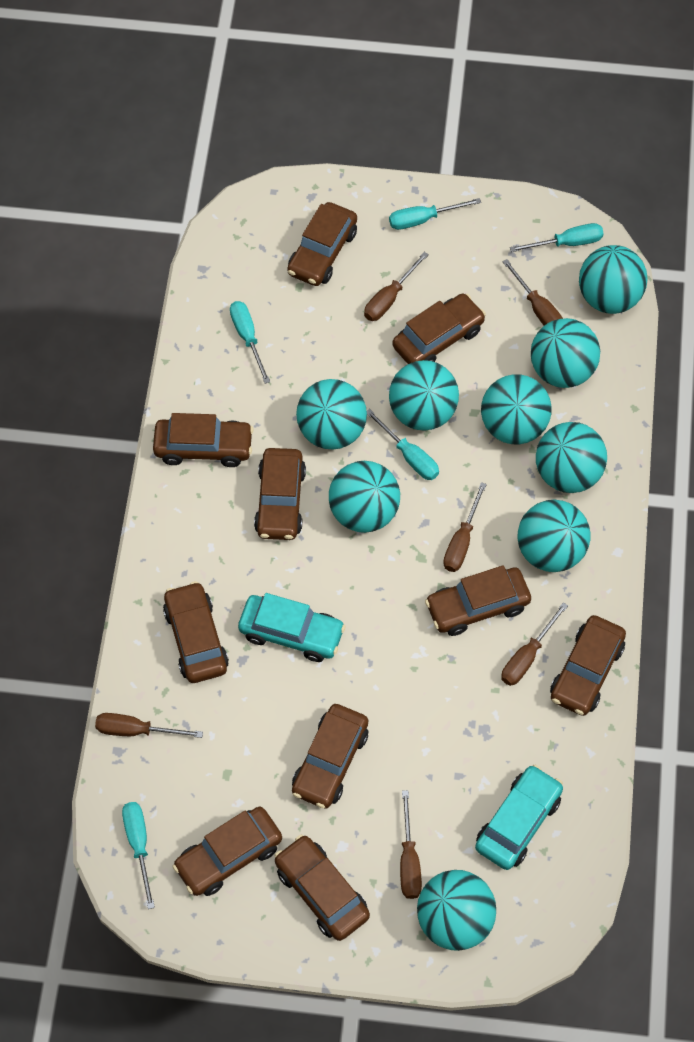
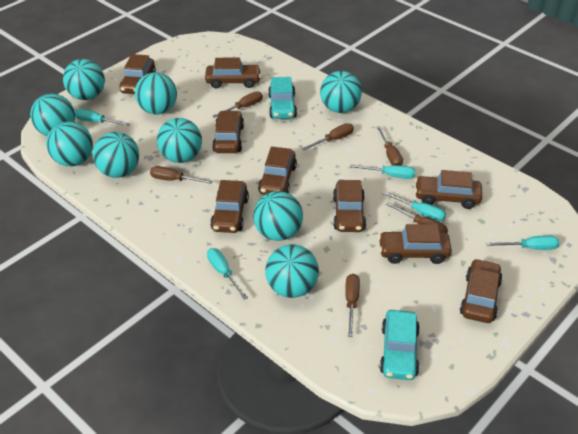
brown car: [153,413,254,467] [163,581,229,683] [172,807,282,896] [254,448,306,540] [274,835,370,941] [287,202,357,286] [292,704,368,809] [392,294,486,364] [425,565,531,636] [550,615,626,716] = 10 -> [119,54,156,94] [205,57,261,89] [210,180,249,233] [212,110,244,153] [258,146,297,195] [333,180,366,232] [378,224,452,264] [415,170,482,209] [460,259,503,323] = 9

